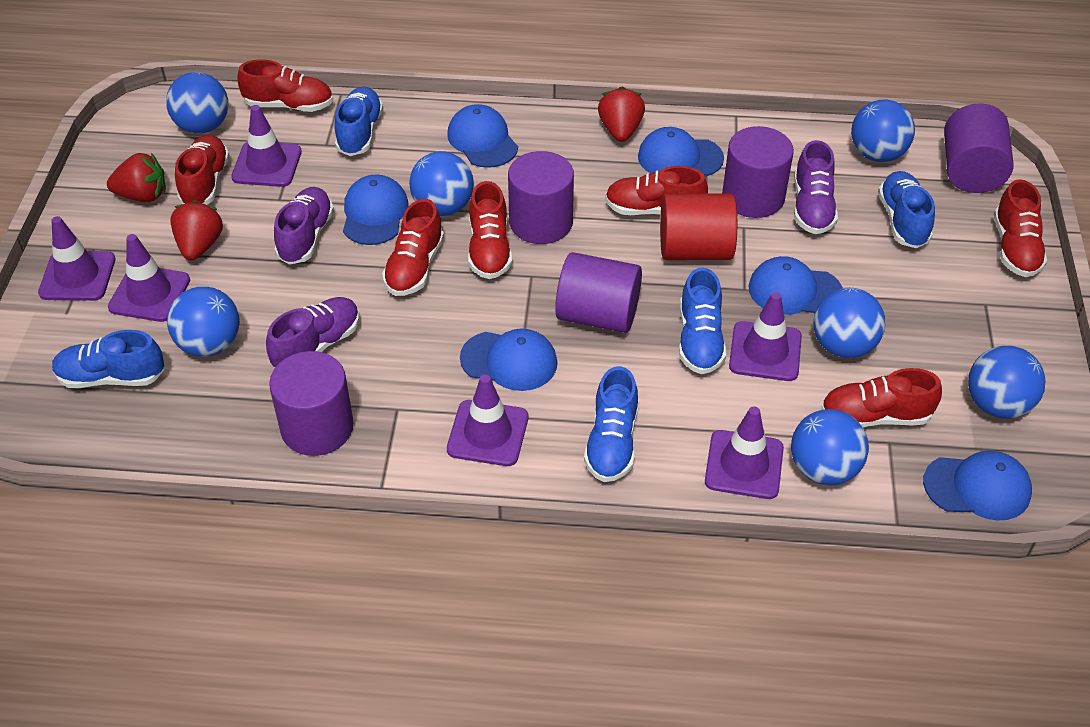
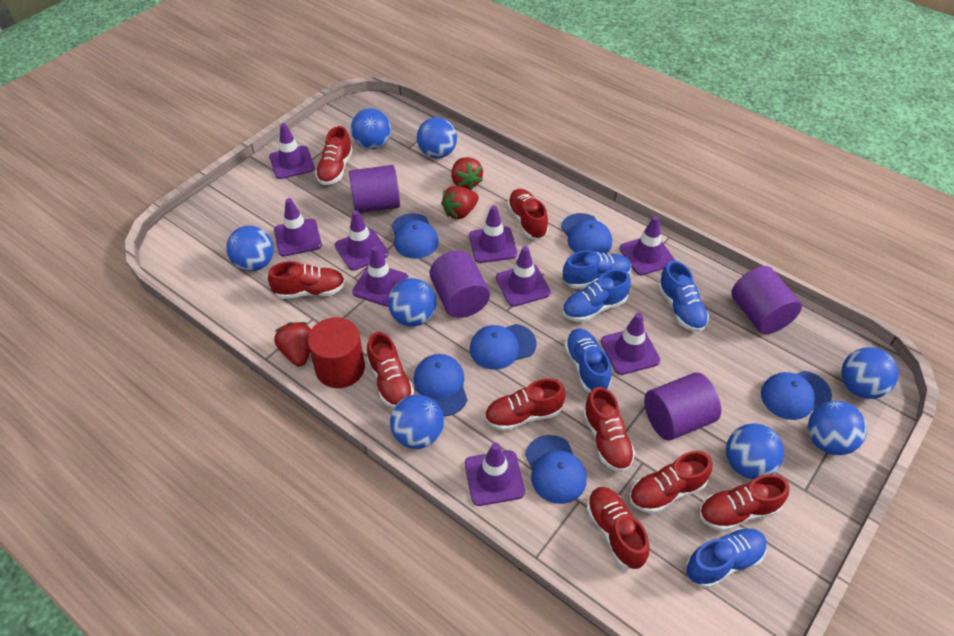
blue ball: [166,72,228,134] [167,287,240,357] [409,151,474,216] [791,409,869,485] [813,288,886,358] [851,100,915,162] [968,346,1046,419] = 7 -> [226,225,274,271] [351,108,391,149] [388,278,436,327] [390,395,444,449] [417,117,457,158] [726,423,784,479] [808,401,867,455] [841,347,899,399] = 8
purple cylinder: [269,351,354,456] [508,151,574,244] [555,252,642,333] [722,126,794,218] [944,104,1014,193] = 5 -> [349,165,400,213] [430,250,490,318] [644,373,721,441] [731,266,802,334] = 4
purple shoe: [266,297,359,368] [274,187,334,265] [794,140,838,234] = 3 -> none = 0
purple traffic cone: [38,216,116,301] [108,234,190,322] [231,105,302,187] [447,375,528,466] [705,406,784,499] [729,292,802,381] = 6 -> [269,123,315,179] [274,198,322,257] [335,210,389,271] [352,246,408,307] [465,443,525,506] [469,205,517,263] [496,246,551,307] [601,313,660,375] [620,216,675,275] = 9
red shoe: [175,135,230,205] [238,59,333,112] [382,199,444,296] [468,181,512,279] [605,166,708,215] [821,368,942,427] [994,179,1047,277] = 7 -> [268,261,345,299] [315,126,353,185] [367,332,414,408] [485,378,566,431] [507,189,548,239] [583,387,635,472] [586,487,650,569] [629,451,712,514] [699,474,789,531] = 9

